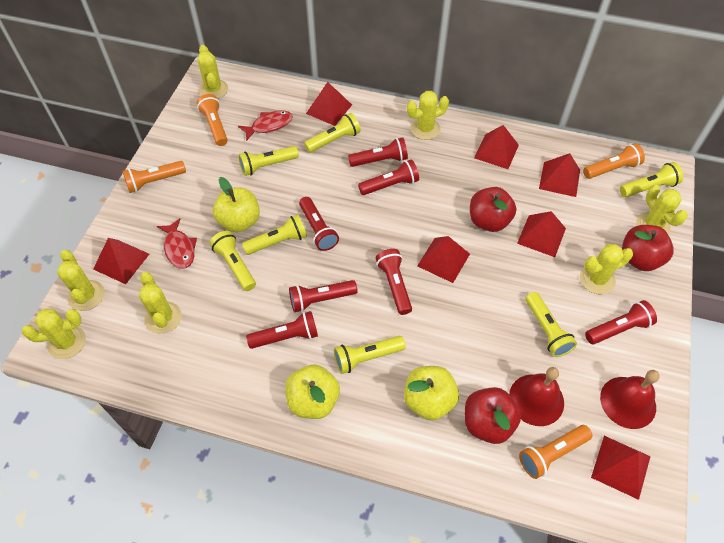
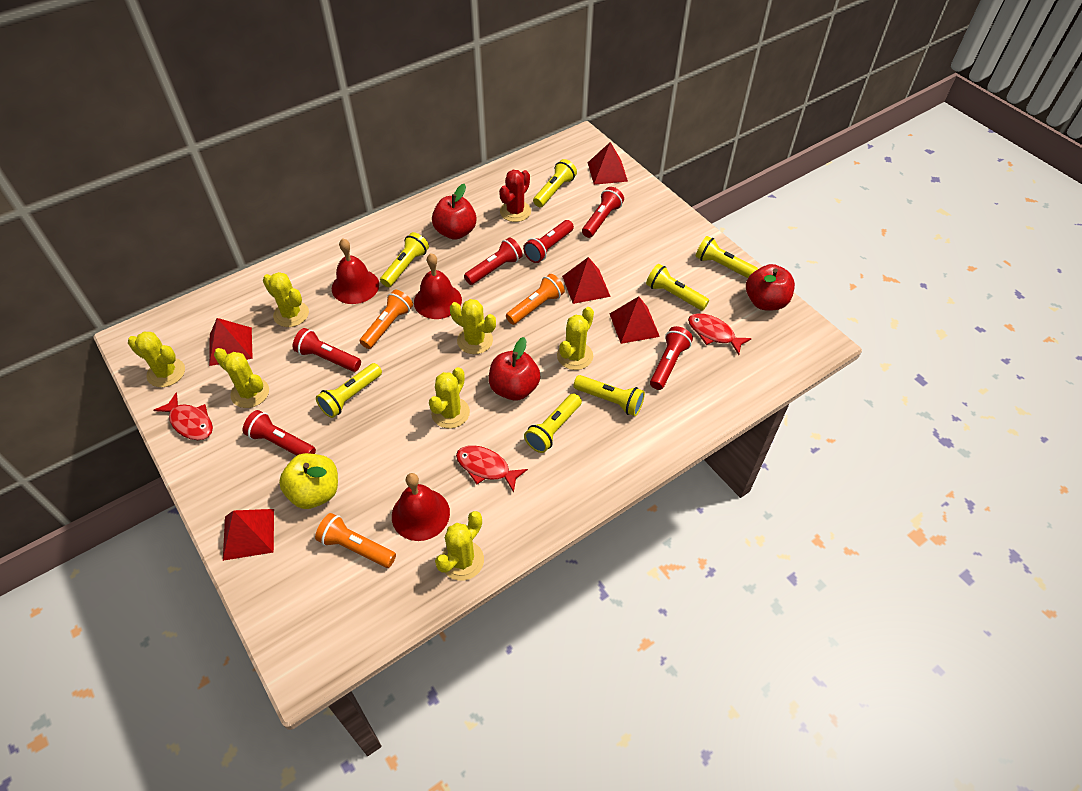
orange flashlight: [122,161,186,193] [197,94,228,146] [519,425,592,479] [583,143,645,179] = 4 -> [315,513,396,568] [360,290,413,349] [506,274,565,325] = 3
red bell: [509,367,564,426] [600,370,660,429] = 2 -> [332,239,379,304] [392,473,450,541] [414,253,462,319] = 3
red cactus: none = 0 -> [499,170,531,222] = 1
red fish: [157,218,197,269] [238,110,293,141] = 2 -> [154,393,213,440] [456,445,528,493] [688,313,752,355] = 3
red flashlight: [246,311,318,349] [289,280,358,312] [299,197,339,251] [348,137,408,167] [358,159,419,195] [376,249,412,315] [585,300,657,344] = 7 -> [243,410,316,456] [293,328,361,372] [464,237,523,285] [523,220,574,263] [582,187,624,238] [650,326,693,390] = 6
red pyramid: [93,238,149,284] [306,82,352,126] [417,236,470,283] [474,125,519,169] [517,211,566,257] [539,153,580,197] [591,436,651,500] = 7 -> [209,318,253,366] [223,509,274,561] [562,257,611,304] [588,142,628,185] [610,296,660,344] = 5
yellow apple: [213,177,260,232] [285,364,340,419] [404,366,459,421] = 3 -> [279,453,338,509] = 1

